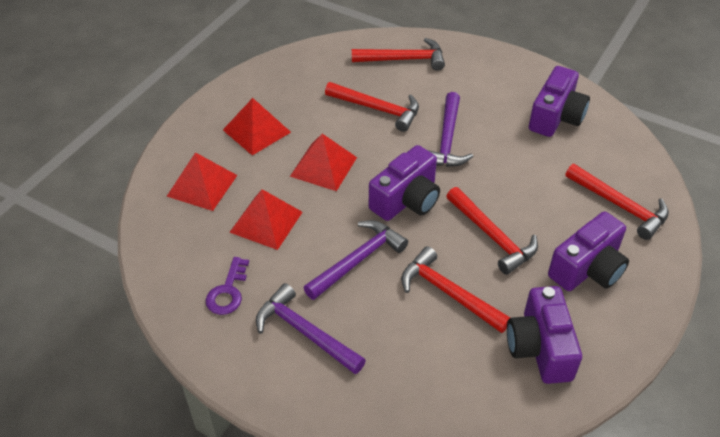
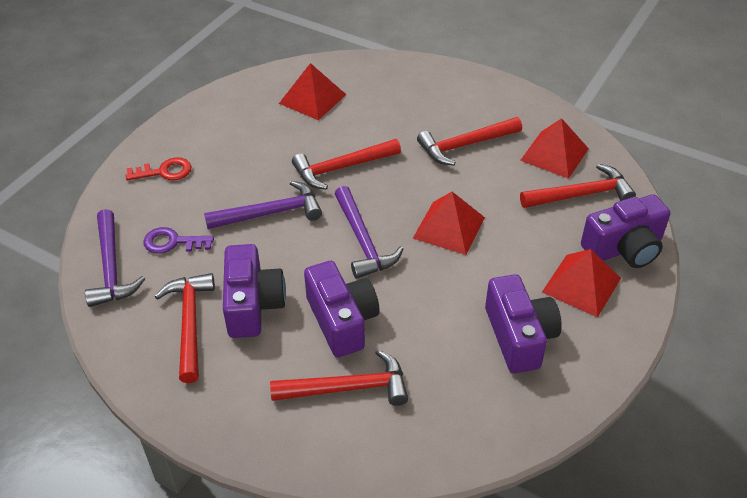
red key: none = 0 -> [126,157,191,181] = 1

